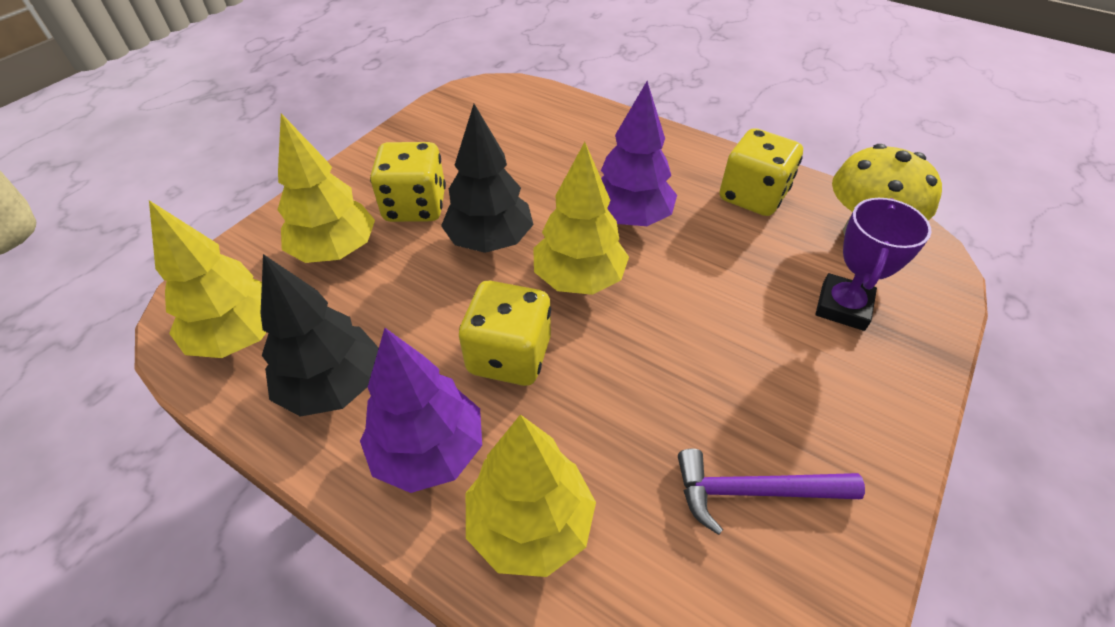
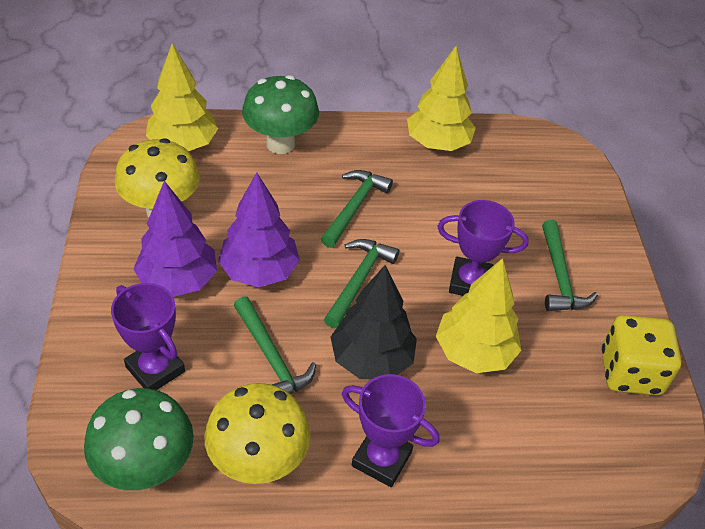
black tree: [260,254,379,417] [441,104,533,253] = 2 -> [330,265,417,379] = 1
green hammer: none = 0 -> [233,296,316,394] [321,170,393,248] [324,239,399,328] [542,220,598,311] = 4
green mushroom: none = 0 -> [84,388,194,490] [242,75,319,154] = 2
purple hammer: [678,449,865,535] = 1 -> none = 0
purple trophy: [815,198,932,331] = 1 -> [111,283,185,390] [342,374,440,487] [437,200,529,296] = 3
yellow dice: [370,142,446,222] [459,281,551,386] [720,128,803,216] = 3 -> [602,315,681,396] = 1
yellow mushroom: [832,144,942,235] = 1 -> [114,138,200,218] [204,383,311,484] = 2
yellow tree: [149,200,267,358] [278,113,375,263] [466,414,596,577] [533,142,629,295] = 4 -> [146,44,218,151] [407,46,476,151] [436,258,521,373] = 3

